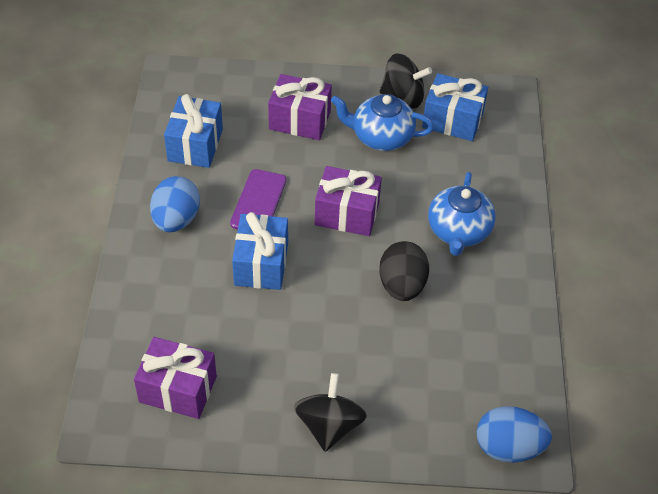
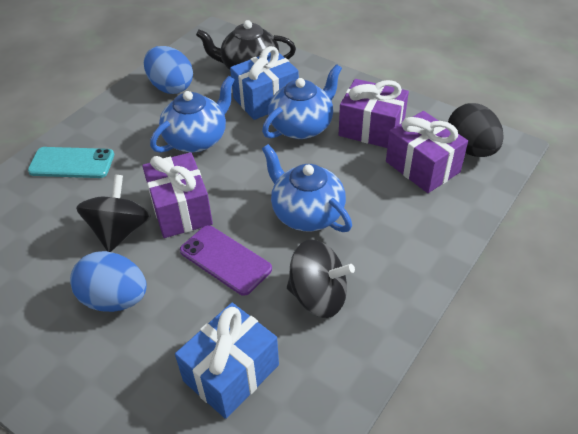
black teapot: none = 0 -> [196,20,296,70] = 1
blue gift: [164,94,223,168] [232,212,288,290] [422,73,488,141] = 3 -> [175,303,279,419] [230,46,299,120] = 2
blue teapot: [331,94,434,151] [428,172,495,256] = 2 -> [150,76,235,153] [262,64,342,139] [262,144,352,232] = 3
turquoise phone: none = 0 -> [28,147,114,178] = 1

